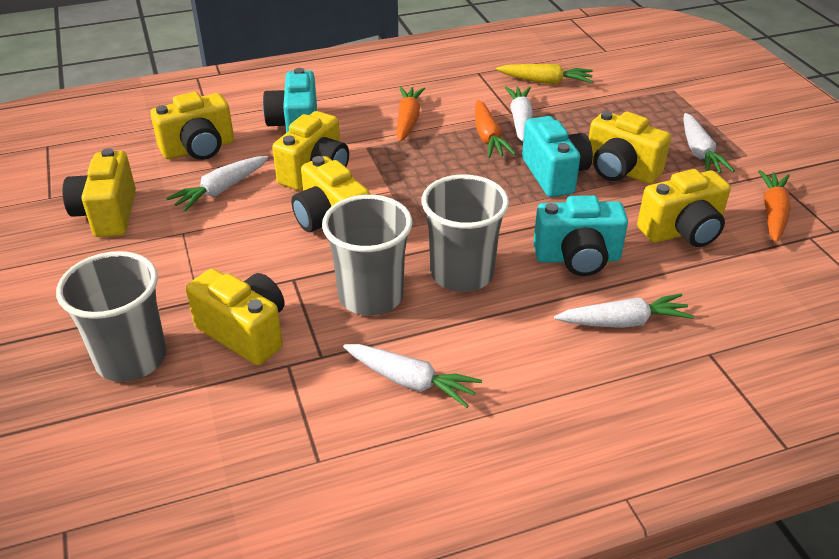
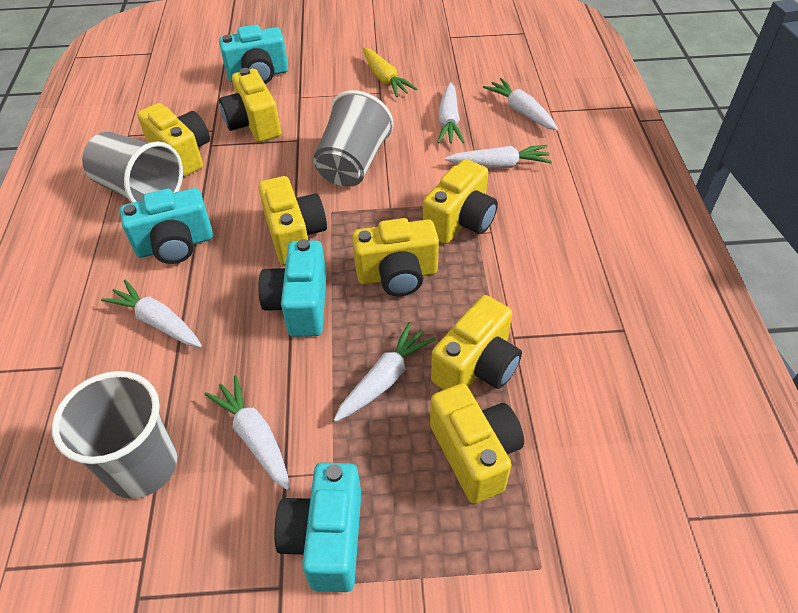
orange carrot: [396,86,425,142] [475,100,516,158] [758,170,791,242] = 3 -> none = 0
turquoise camera: [263,68,317,133] [522,116,593,197] [533,195,628,276] = 3 -> [120,188,213,264] [219,25,288,84] [258,239,327,337] [274,463,361,592] = 4
white carrot: [166,156,268,212] [343,344,482,408] [505,87,533,142] [554,293,694,328] [683,113,735,173] = 5 -> [101,280,202,347] [205,375,290,490] [334,323,436,422] [437,82,464,143] [445,145,552,169] [483,78,558,130] = 6

